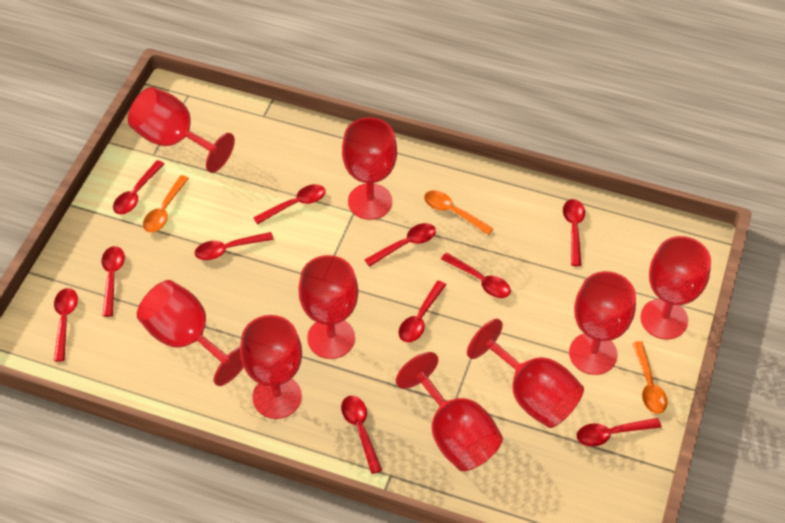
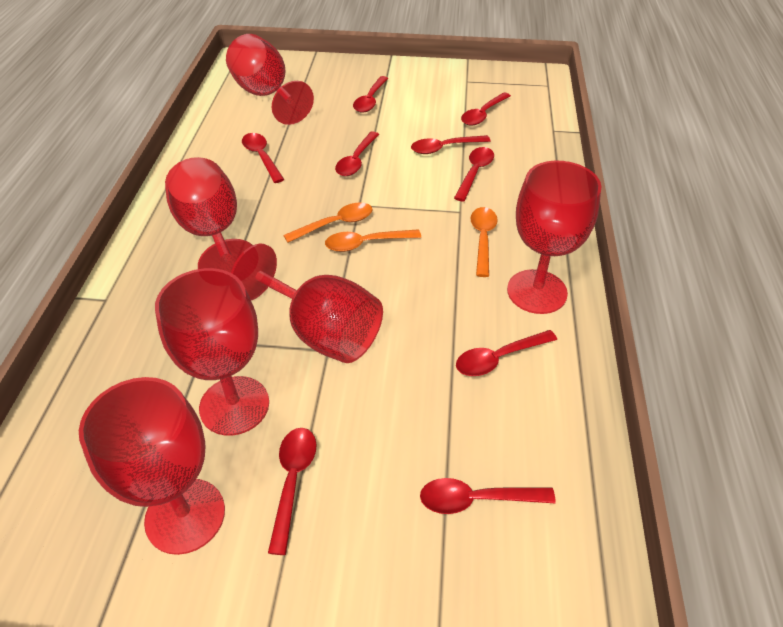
red goblet: [128,87,235,173] [137,280,244,386] [240,315,302,419] [298,255,358,359] [342,117,397,220] [396,352,503,471] [467,319,584,428] [569,271,636,375] [640,236,711,339] = 9 -> [79,377,225,555] [155,268,269,436] [165,157,253,273] [226,34,314,125] [231,243,383,363] [507,161,602,314] = 6
red spoon: [54,288,78,362] [102,246,125,317] [113,160,164,215] [195,232,274,260] [253,184,326,225] [341,396,382,474] [364,223,436,267] [399,281,446,343] [441,253,511,298] [563,199,585,266] [577,418,661,446] = 11 -> [242,133,284,183] [268,428,317,555] [335,132,379,176] [353,76,389,112] [411,135,491,154] [420,478,556,514] [454,147,494,202] [456,330,557,376] [461,92,511,125] = 9

